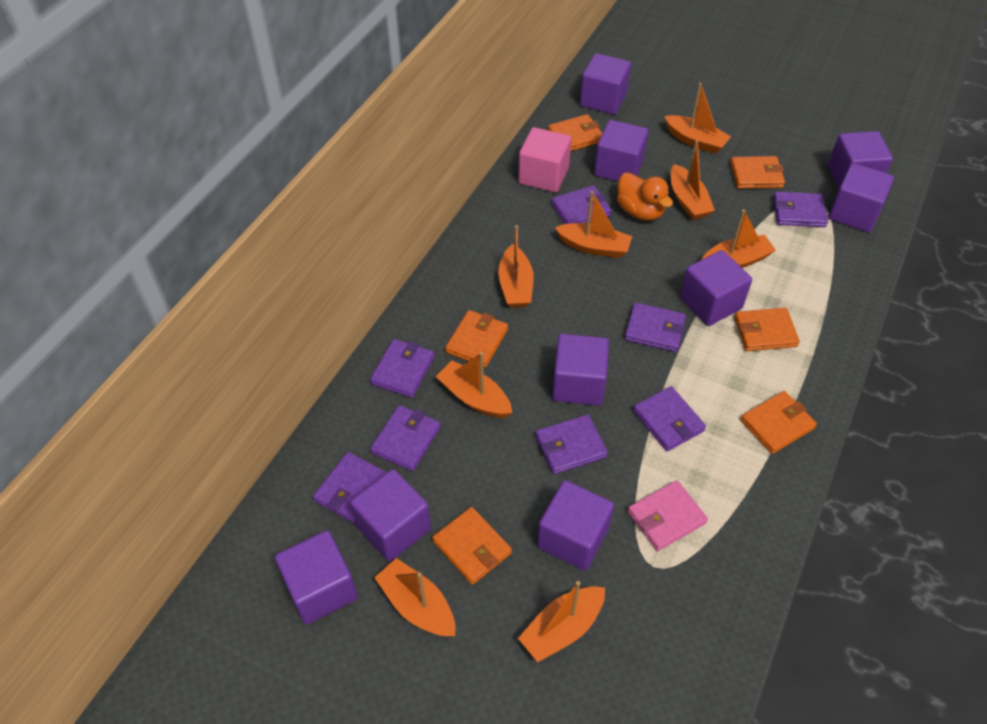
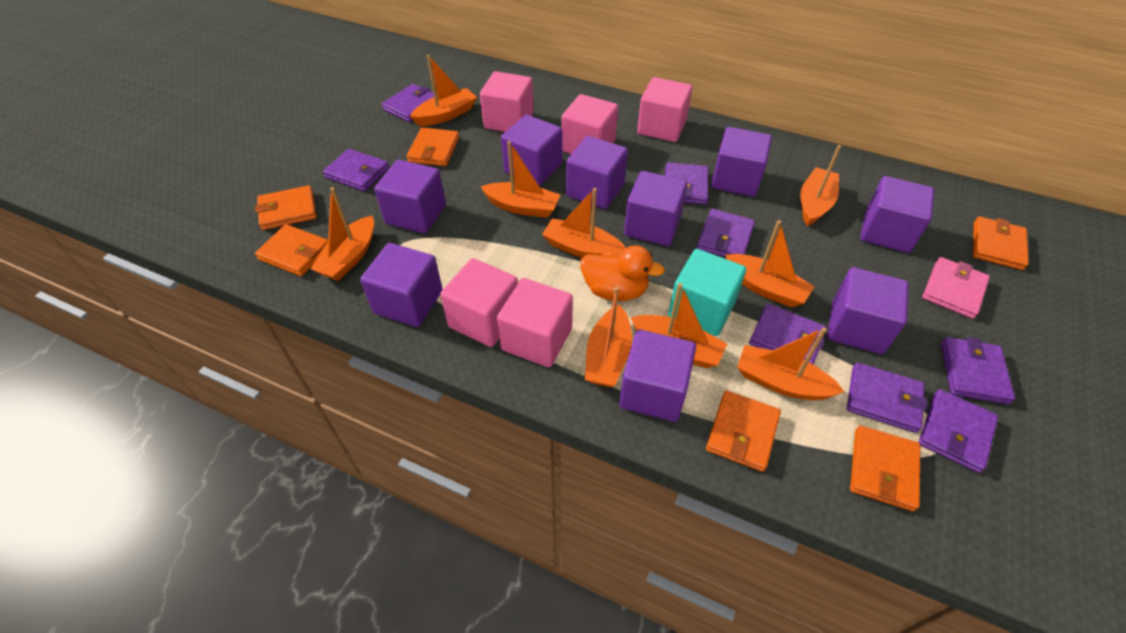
orange boat: [374,558,455,636] [436,352,512,418] [498,225,534,308] [518,581,605,662] [555,191,632,258] [664,83,731,154] [671,140,715,220] [702,209,776,268] = 8 -> [311,187,374,281] [410,55,477,126] [481,141,560,218] [542,188,626,258] [585,287,632,387] [631,283,727,368] [725,220,815,308] [737,327,845,400] [800,145,841,226] = 9
pink cube: [518,127,571,192] = 1 -> [440,258,518,347] [480,71,534,132] [497,278,573,367] [561,94,618,154] [637,77,692,142] = 5
turquoise cube: none = 0 -> [668,249,746,336] = 1

